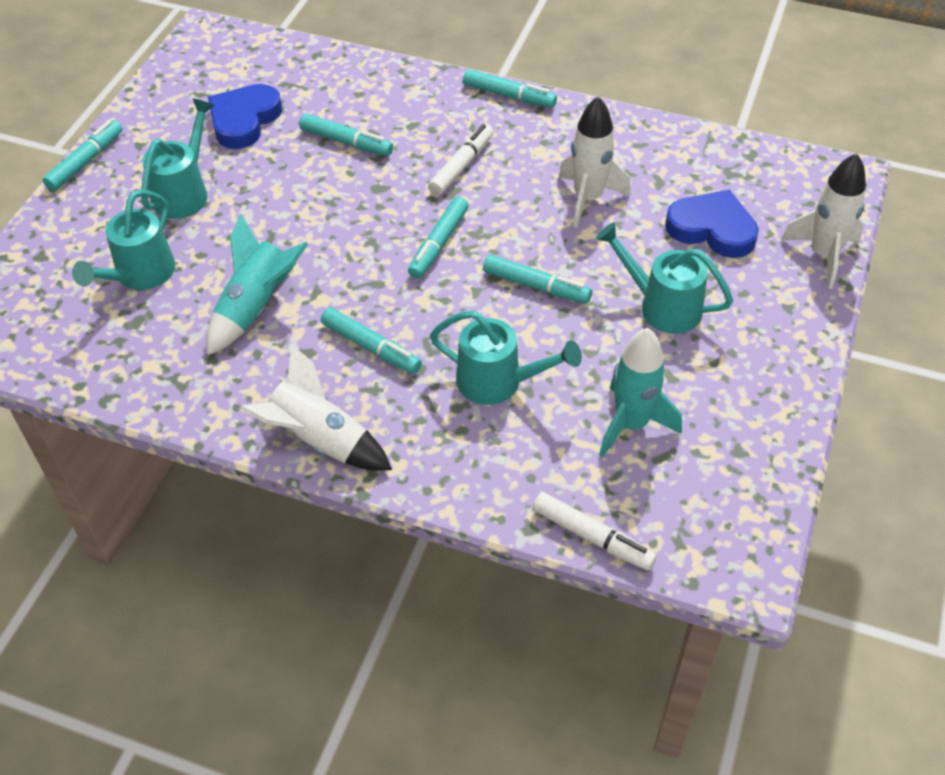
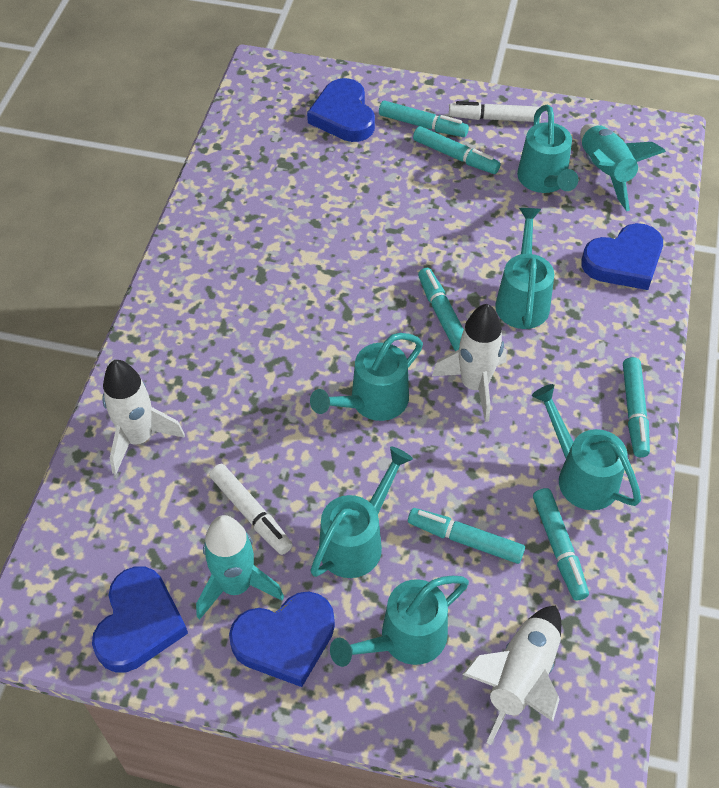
blue heart: [208,84,282,149] [665,190,759,258] = 2 -> [92,566,188,672] [229,591,335,687] [307,78,375,142] [581,223,663,290] = 4
turquoise watering can: [72,190,175,290] [141,99,215,219] [430,310,582,405] [596,222,733,334] = 4 -> [310,333,423,421] [310,447,413,578] [330,576,469,667] [495,208,554,329] [517,105,579,193] [532,384,641,510] = 6

